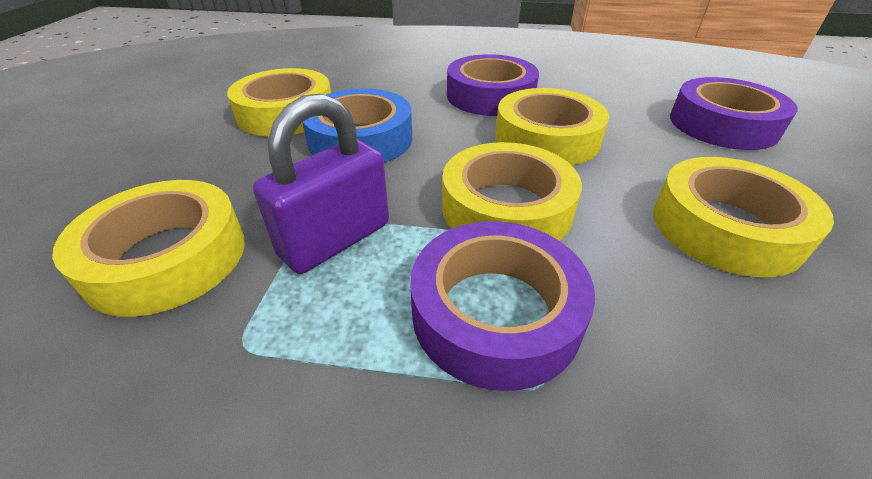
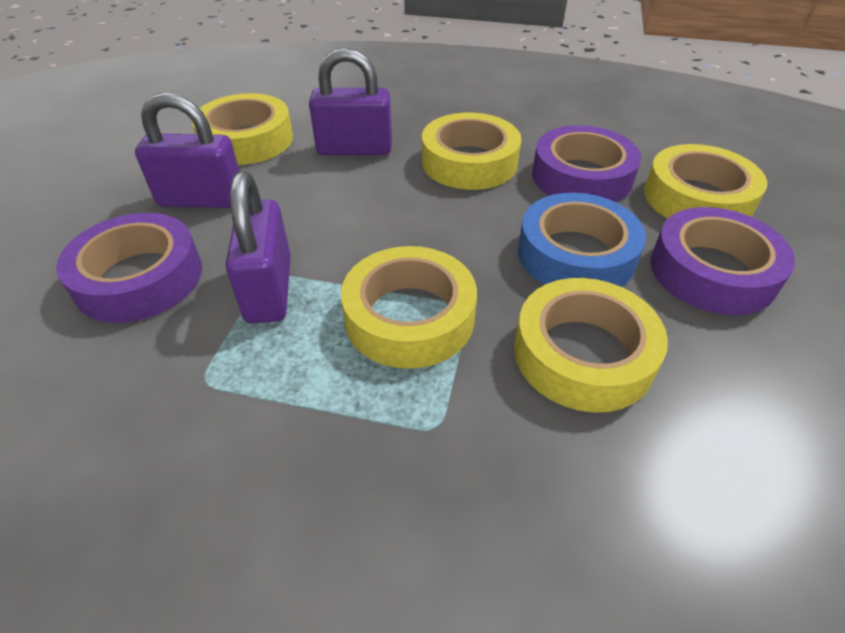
purple padlock: [253,93,389,274] = 1 -> [135,92,239,208] [226,171,291,324] [309,48,392,155] = 3

